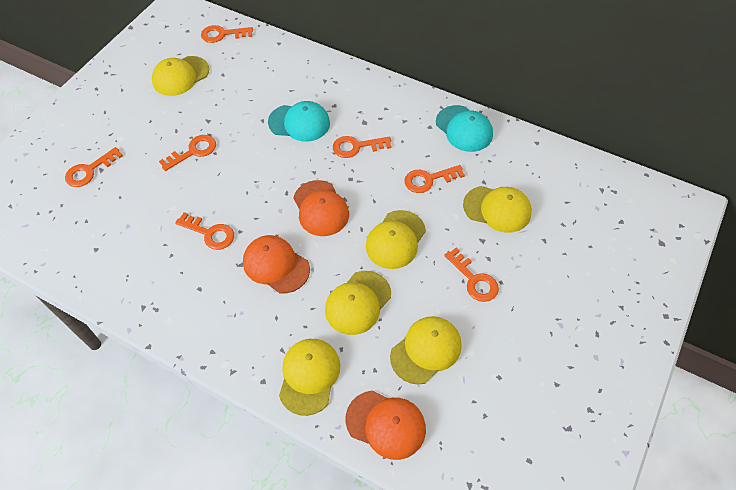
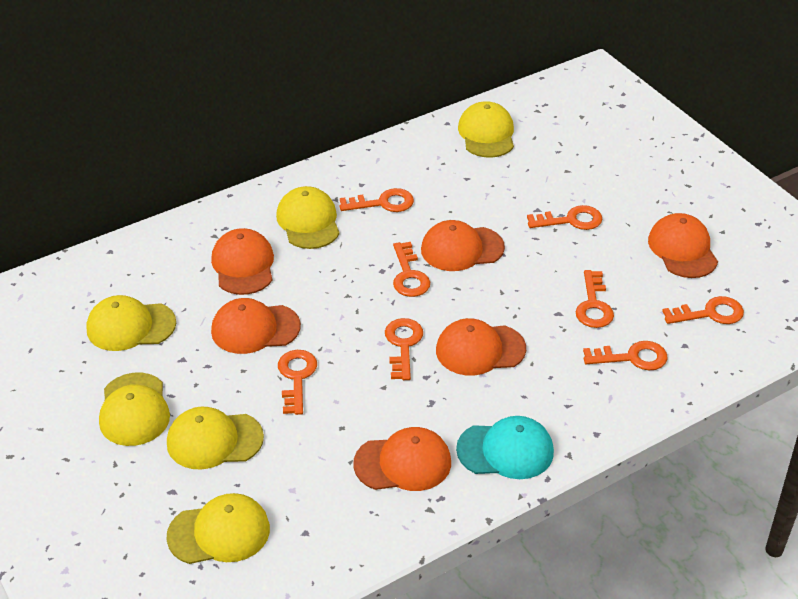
orange cap: [243,235,310,293] [293,180,349,236] [345,391,426,460] = 3 -> [211,228,274,295] [211,298,301,354] [353,427,451,491] [421,220,505,271] [436,318,526,376] [648,213,718,278] = 6
orange key: [65,147,123,187] [159,135,216,171] [175,212,234,250] [201,25,253,43] [333,136,392,158] [404,165,465,193] [444,248,499,302] = 7 -> [278,350,317,415] [340,188,414,212] [385,318,423,380] [393,242,430,297] [527,205,602,230] [575,270,614,328] [583,341,668,370] [662,296,744,324] = 8
turquoise cap: [268,101,330,142] [436,105,493,152] = 2 -> [456,416,554,479] = 1

